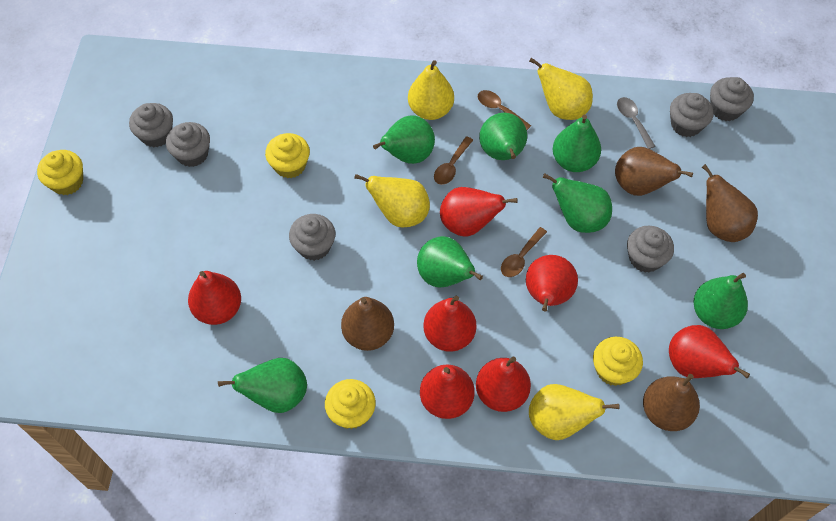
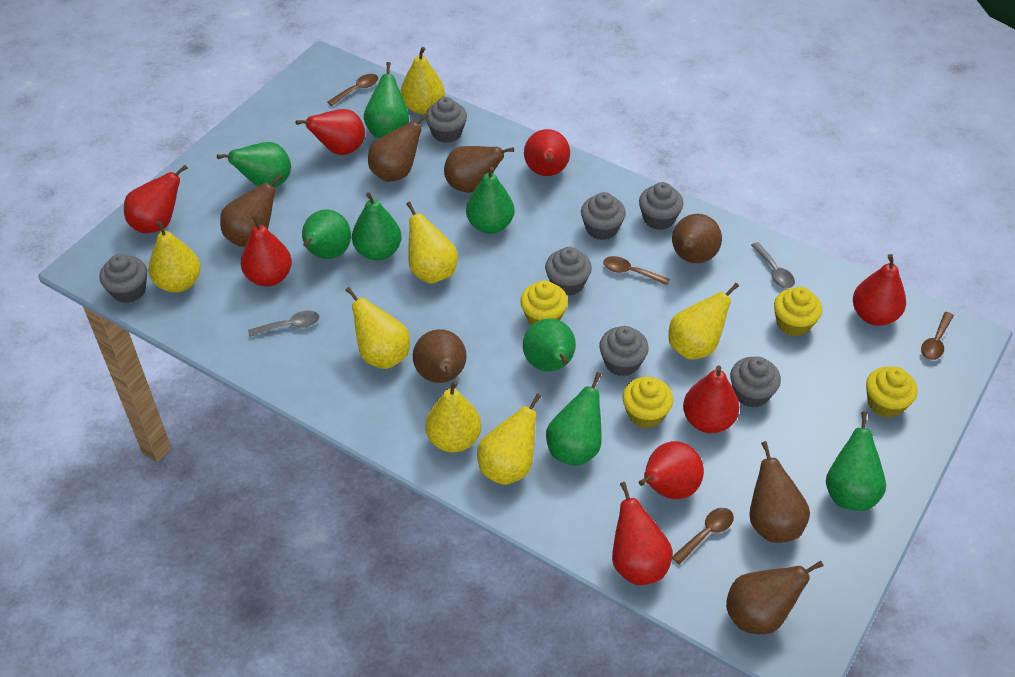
brown pear: [341,297,394,351] [615,147,693,196] [643,374,700,431] [702,164,758,242] = 4 -> [220,174,283,247] [368,113,429,182] [413,329,467,383] [444,146,514,192] [672,214,722,263] [726,560,824,634] [749,441,810,543] = 7
brown spoon: [434,136,473,185] [478,90,531,130] [501,227,547,277] = 3 -> [328,74,378,106] [603,256,670,285] [672,508,734,565] [921,312,954,360] = 4
green pear: [218,358,307,413] [373,115,435,164] [417,236,483,288] [479,113,527,160] [543,173,612,233] [553,114,601,172] [693,273,748,329] = 7 -> [217,142,291,188] [302,209,351,259] [352,192,402,261] [364,62,409,138] [466,166,515,234] [523,318,576,372] [546,372,602,466] [826,411,886,511] = 8
grey cupcake: [129,103,173,148] [166,122,210,167] [289,214,335,261] [627,226,674,273] [670,93,713,137] [710,77,754,121] = 6 -> [99,254,147,303] [426,97,467,143] [545,247,592,296] [581,192,626,240] [599,326,649,376] [639,182,684,230] [730,357,781,408] = 7
grey spoon: [617,97,656,149] = 1 -> [248,310,319,337] [751,242,795,288] = 2
red pear: [188,271,241,325] [420,364,475,419] [423,295,476,352] [440,187,518,237] [476,357,531,412] [526,255,578,312] [669,325,750,378] = 7 -> [124,165,188,233] [241,215,292,286] [296,109,365,155] [524,129,570,176] [612,482,673,585] [639,441,704,499] [683,366,739,433] [853,254,906,326] = 8
yellow pear: [354,174,430,227] [408,60,454,120] [529,58,593,120] [529,384,619,440] = 4 -> [148,221,201,293] [345,287,410,369] [400,47,445,114] [406,201,458,284] [425,381,481,452] [477,393,541,485] [668,283,739,360] = 7

